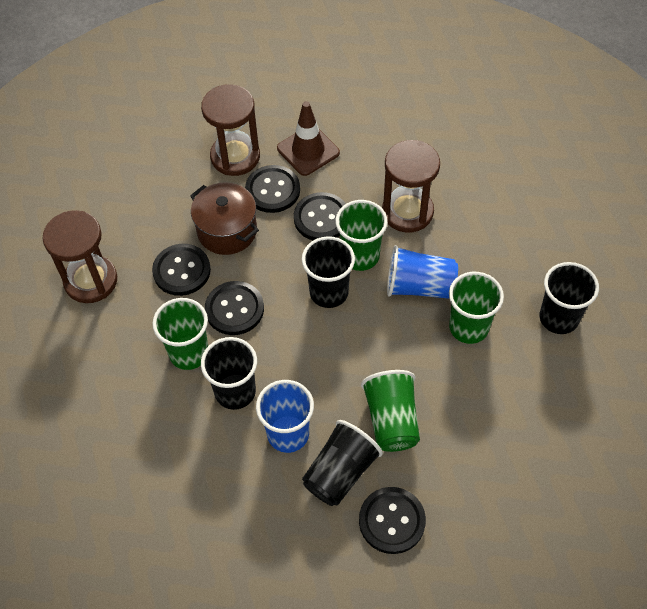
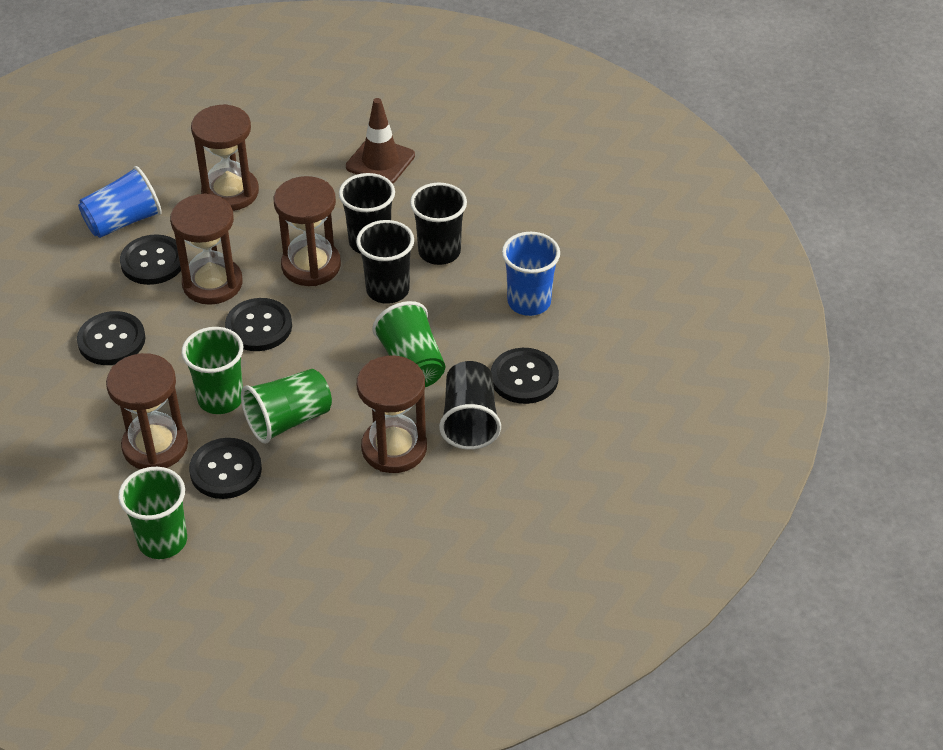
brown hourglass: [43,210,117,303] [201,84,260,176] [382,140,440,232] = 3 -> [106,353,188,469] [170,193,243,305] [191,104,259,211] [274,176,341,286] [357,356,427,473] = 5
brown pot: [190,182,259,255] = 1 -> none = 0

